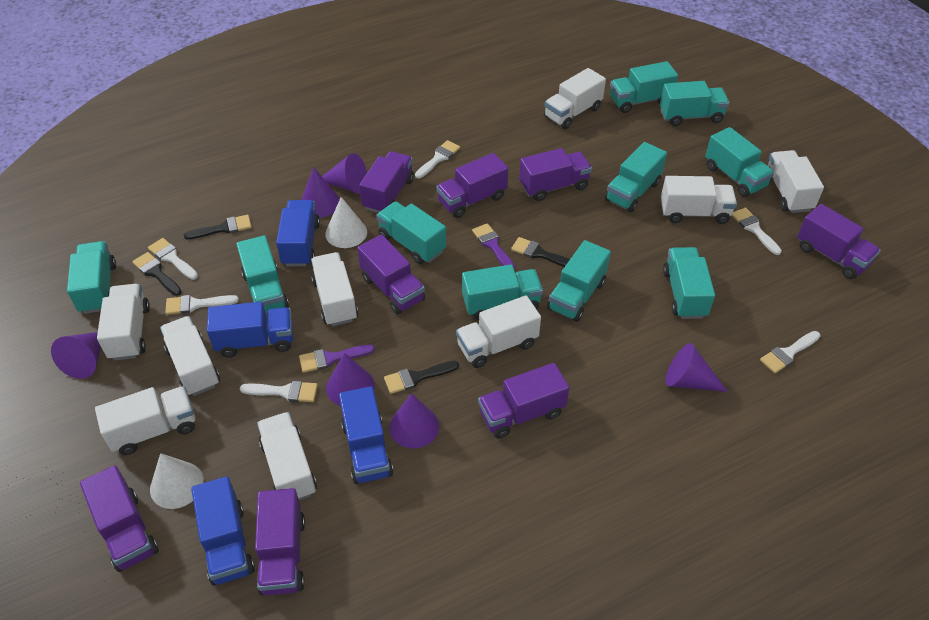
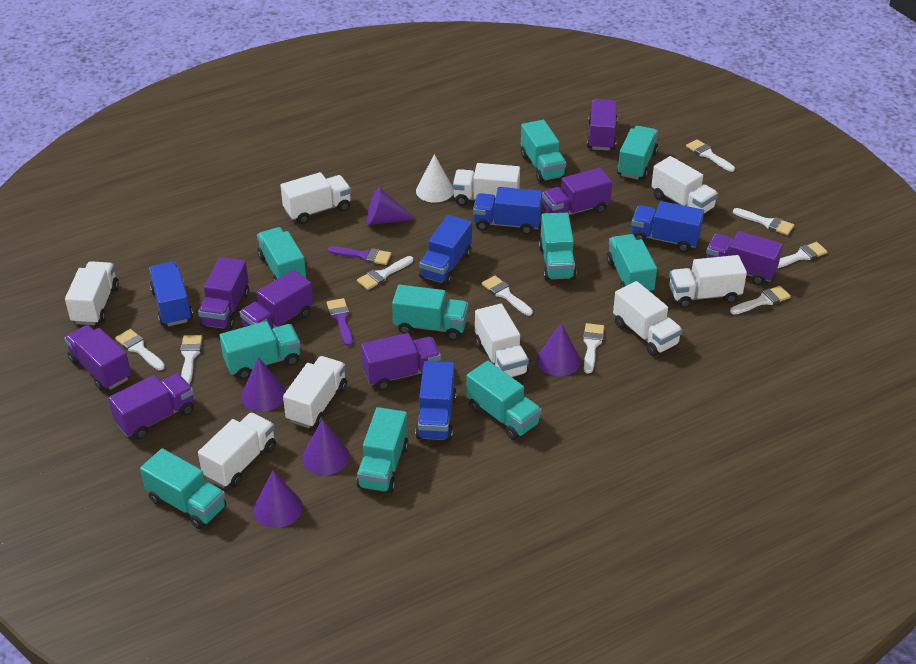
black brush: [132,252,182,296] [184,214,252,239] [384,361,459,394] [511,237,570,267] = 4 -> none = 0
blue truck: [191,476,255,585] [207,302,293,358] [276,200,320,266] [339,386,393,484] = 4 -> [149,262,193,326] [415,361,457,441] [419,215,472,286] [473,187,542,235] [631,201,704,252] = 5
purple cone: [51,332,101,379] [301,167,340,218] [322,153,367,194] [326,353,375,406] [389,393,439,448] [665,343,728,392] = 6 -> [241,357,286,412] [254,471,303,528] [302,419,350,475] [367,187,417,225] [537,323,581,376] = 5
white brush: [148,238,198,280] [165,295,239,315] [240,381,318,402] [415,140,460,179] [732,208,782,255] [760,331,820,373] = 6 -> [115,329,165,370] [180,335,202,384] [357,256,413,290] [482,275,533,316] [583,323,604,373] [686,139,735,172] [730,286,791,315] [733,208,794,235] [777,242,827,268] = 9
white cone: [150,453,204,509] [325,197,367,248] = 2 -> [416,154,453,203] = 1

